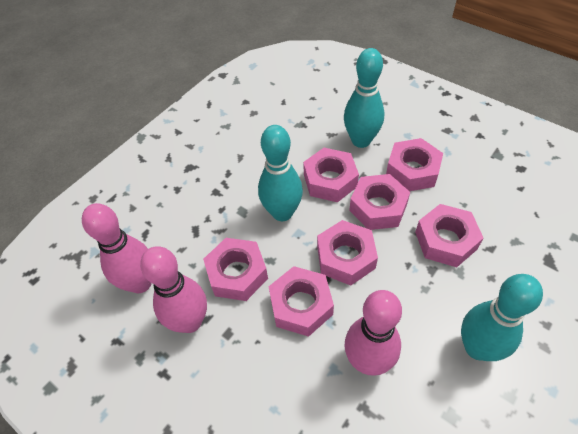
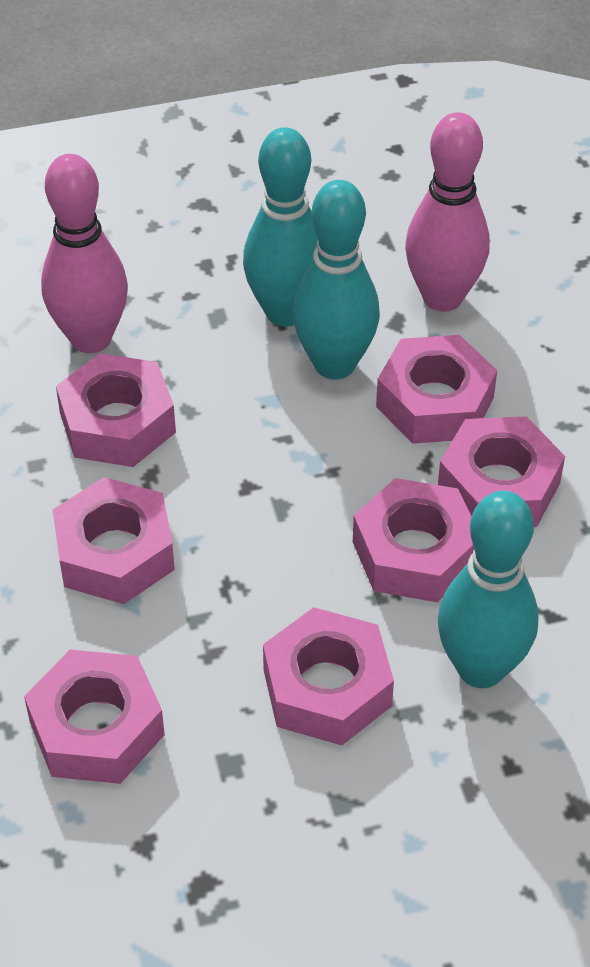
pink bowling pin: [82,203,152,293] [140,246,207,333] [345,290,402,376] = 3 -> [41,154,128,353] [405,112,489,312] = 2

